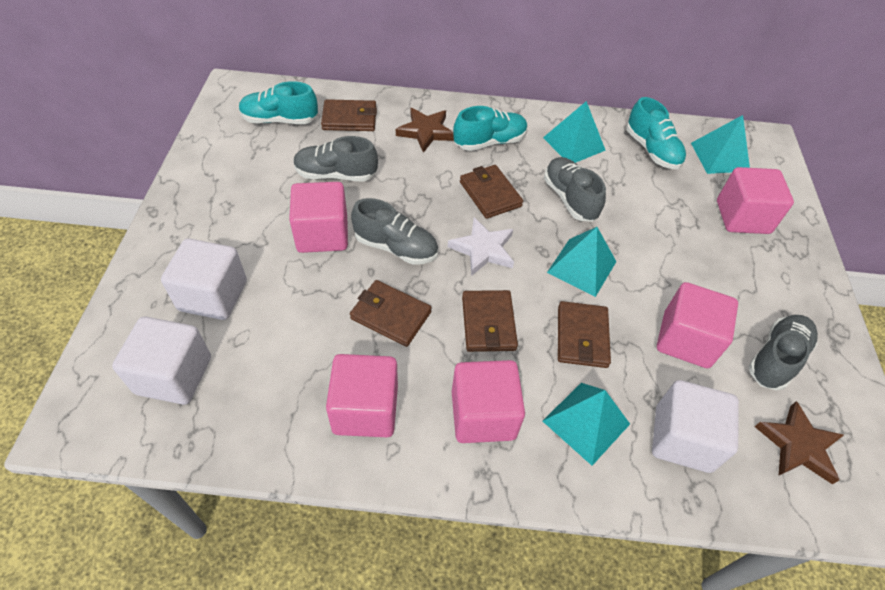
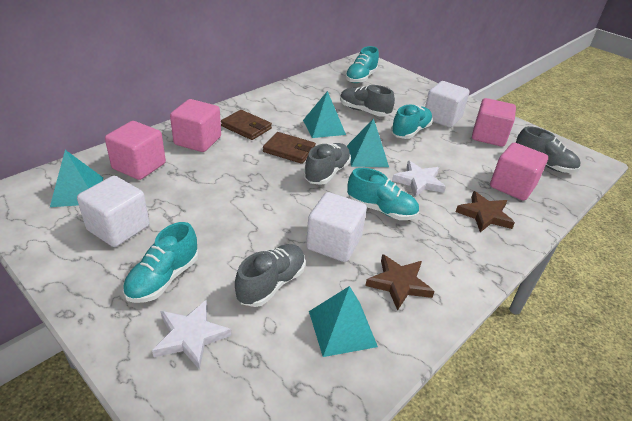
brown wallet: [321,99,377,131] [350,280,432,347] [460,165,523,219] [462,290,518,352] [558,301,611,368] = 5 -> [221,110,272,140] [263,132,316,164] = 2
pink cube: [289,182,348,253] [326,354,398,437] [452,360,525,443] [657,282,738,368] [717,167,794,234] = 5 -> [105,121,166,180] [170,99,221,152] [472,98,516,147] [490,143,548,201] = 4
turquoise shoe: [239,81,318,124] [453,106,528,151] [626,97,686,169] = 3 -> [123,222,198,303] [345,46,379,83] [347,168,419,220] [391,105,433,139] = 4
white star: [448,217,514,276] = 1 -> [152,300,231,370] [392,161,446,197] = 2

